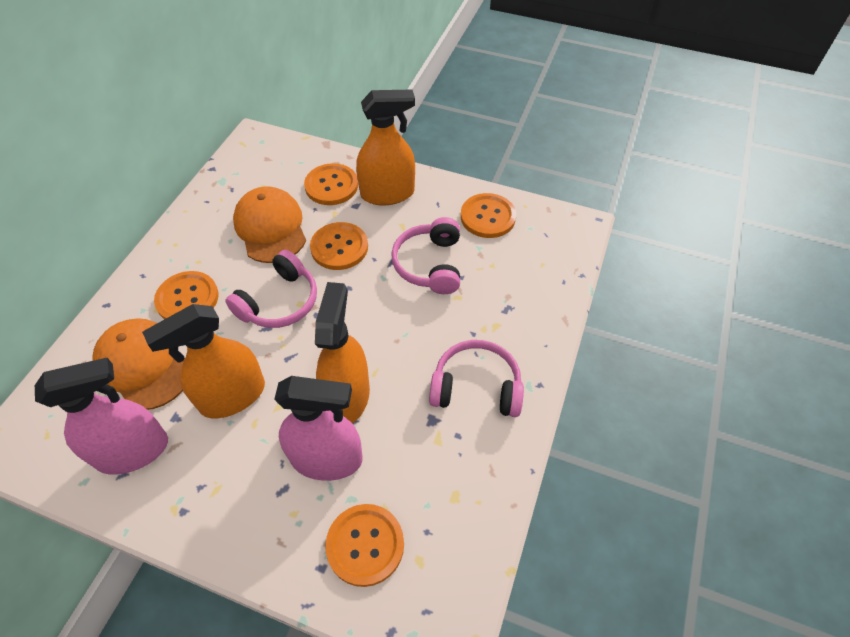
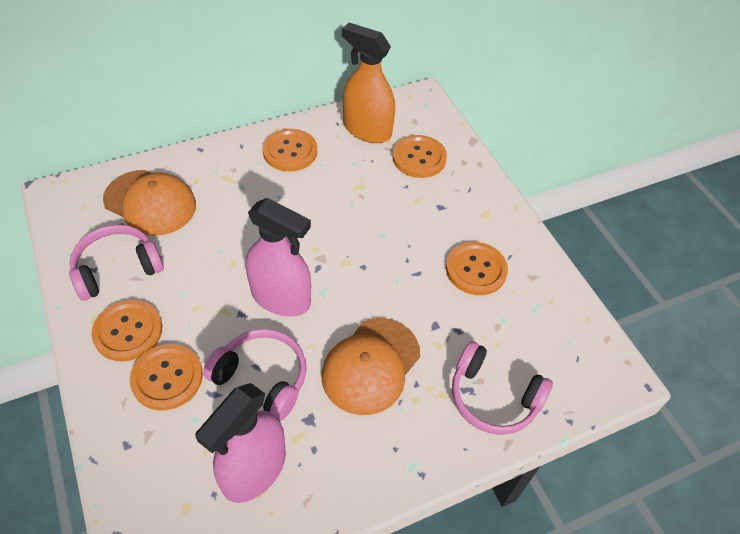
orange spray bottle: [142,304,265,418] [315,282,370,423] [356,90,415,205] = 3 -> [342,23,395,143] = 1

